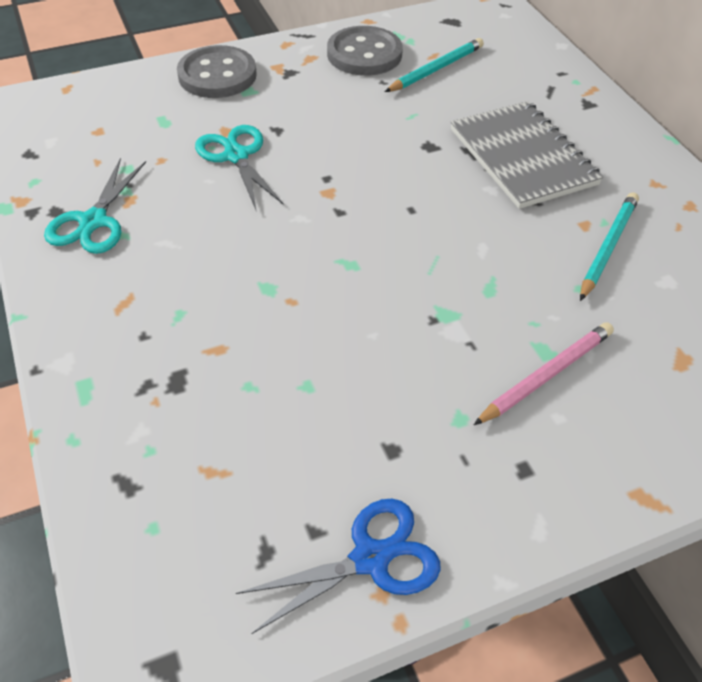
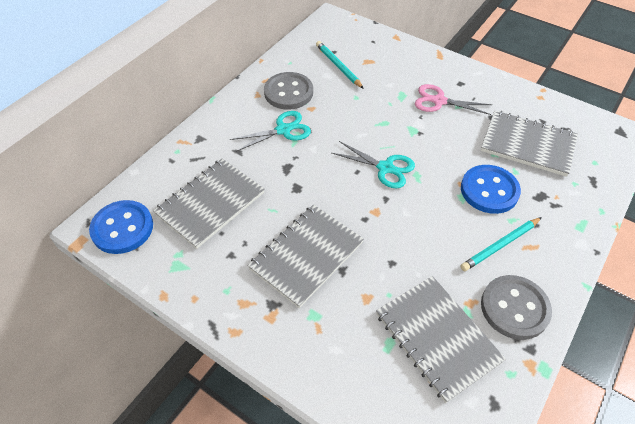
blue button: none = 0 -> [89,200,153,254] [461,165,521,214] = 2
blue scissors: [236,499,441,634] = 1 -> none = 0
grey notebook: [451,101,603,209] = 1 -> [153,158,265,249] [247,204,364,308] [376,276,506,403] [481,110,578,177] = 4
pink pencil: [474,322,614,425] = 1 -> none = 0
pink scissors: none = 0 -> [415,84,492,115] = 1

